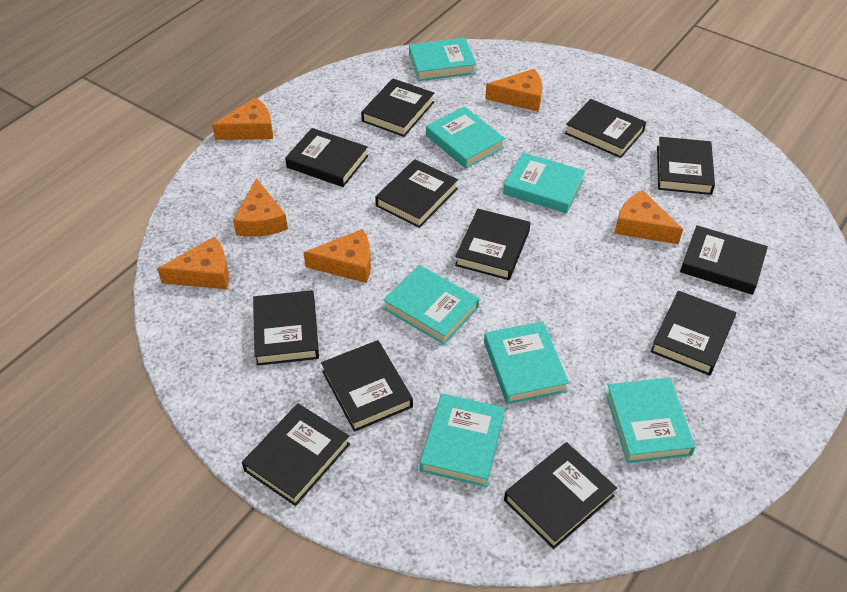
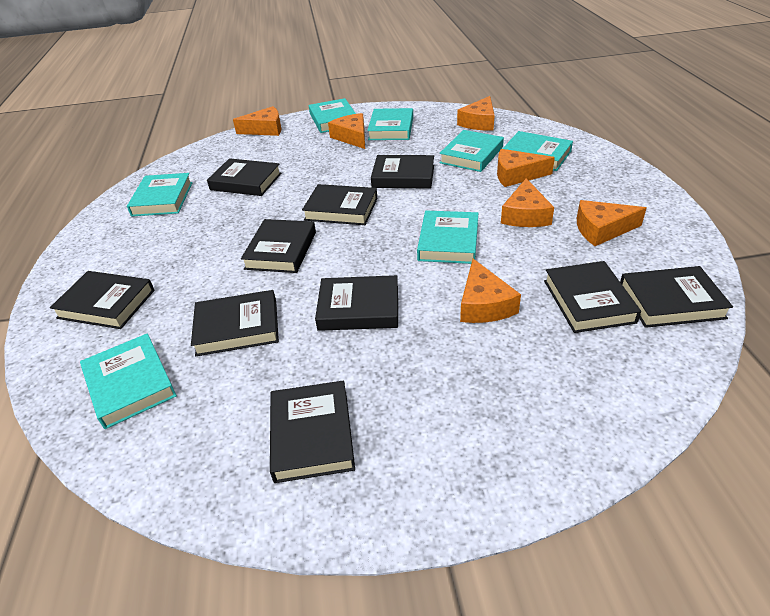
black book: [242,403,350,506] [253,290,319,366] [285,128,368,187] [321,340,413,432] [361,79,434,137] [375,159,458,228] [455,209,530,280] [504,442,617,549] [565,99,646,158] [650,291,736,376] [657,137,715,195] [680,225,768,295] = 12 -> [50,271,155,329] [191,290,279,356] [207,158,281,196] [241,219,316,273] [270,380,355,483] [302,184,378,225] [315,275,398,331] [371,155,434,189] [544,261,641,333] [620,266,733,328] = 10
orange cheese: [157,236,229,289] [212,97,273,140] [233,178,288,237] [303,229,371,283] [485,69,542,111] [614,190,683,244] = 6 -> [233,106,281,136] [328,113,365,149] [457,96,495,131] [460,259,521,323] [497,149,555,187] [501,178,554,227] [577,200,647,246] = 7

